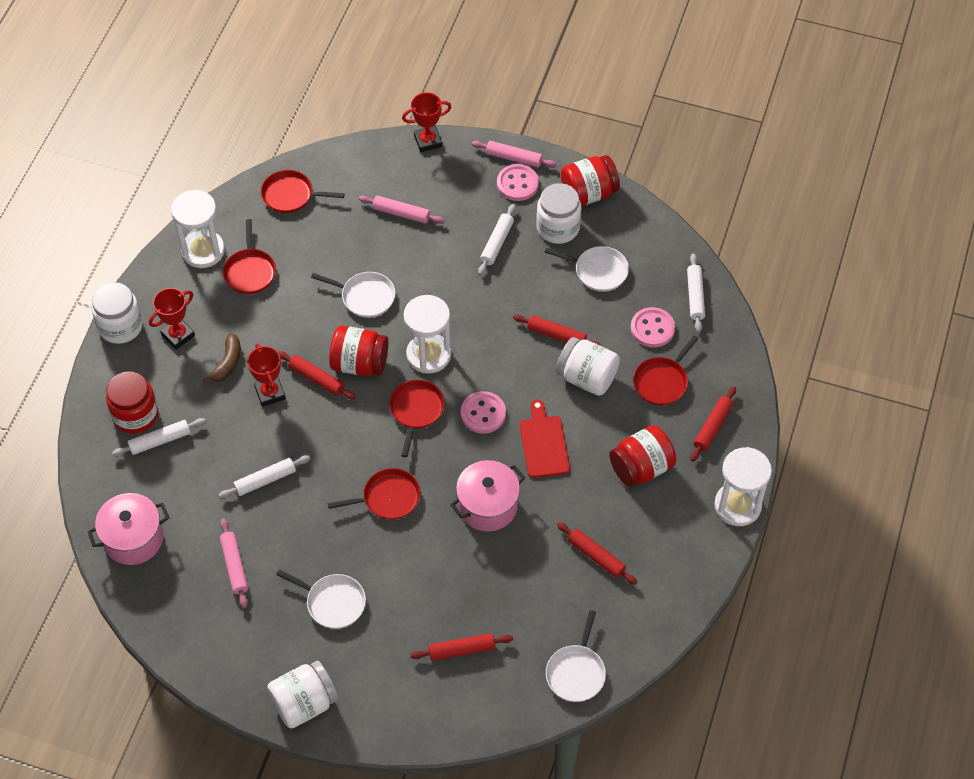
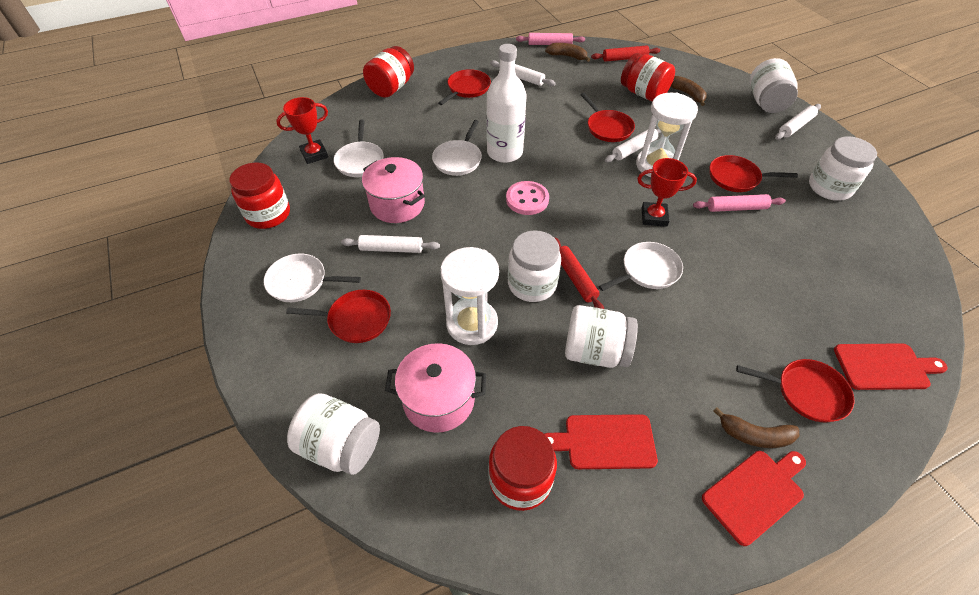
brown banana: [203,333,241,384] = 1 -> [545,43,590,62] [671,76,707,106] [713,408,799,448] = 3
pink button: [461,391,506,434] [497,164,539,201] [631,307,675,348] = 3 -> [506,181,549,215] = 1
pink rolling pin: [220,518,248,608] [359,196,444,224] [472,141,557,168] = 3 -> [516,33,585,45] [693,194,786,212] = 2
red cutting board: [520,399,570,478] = 1 -> [544,414,658,469] [702,451,806,546] [834,343,948,390] = 3
red rolling pin: [278,351,356,400] [410,633,513,661] [513,314,602,346] [557,522,637,585] [691,386,736,462] = 5 -> [554,237,604,309] [591,45,660,62] = 2
red trophy: [149,288,195,350] [247,343,286,407] [402,92,451,152] = 3 -> [276,97,328,164] [637,158,697,227] = 2
white bottle: none = 0 -> [486,44,526,163] = 1
white hourglass: [171,189,225,268] [404,295,451,374] [714,447,772,526] = 3 -> [440,247,499,345] [636,93,698,177] = 2
white jar: [92,282,143,344] [267,661,339,729] [536,183,581,244] [556,337,620,396] = 4 -> [287,393,380,475] [508,230,561,302] [565,305,638,368] [750,58,798,113] [809,136,877,201] = 5

